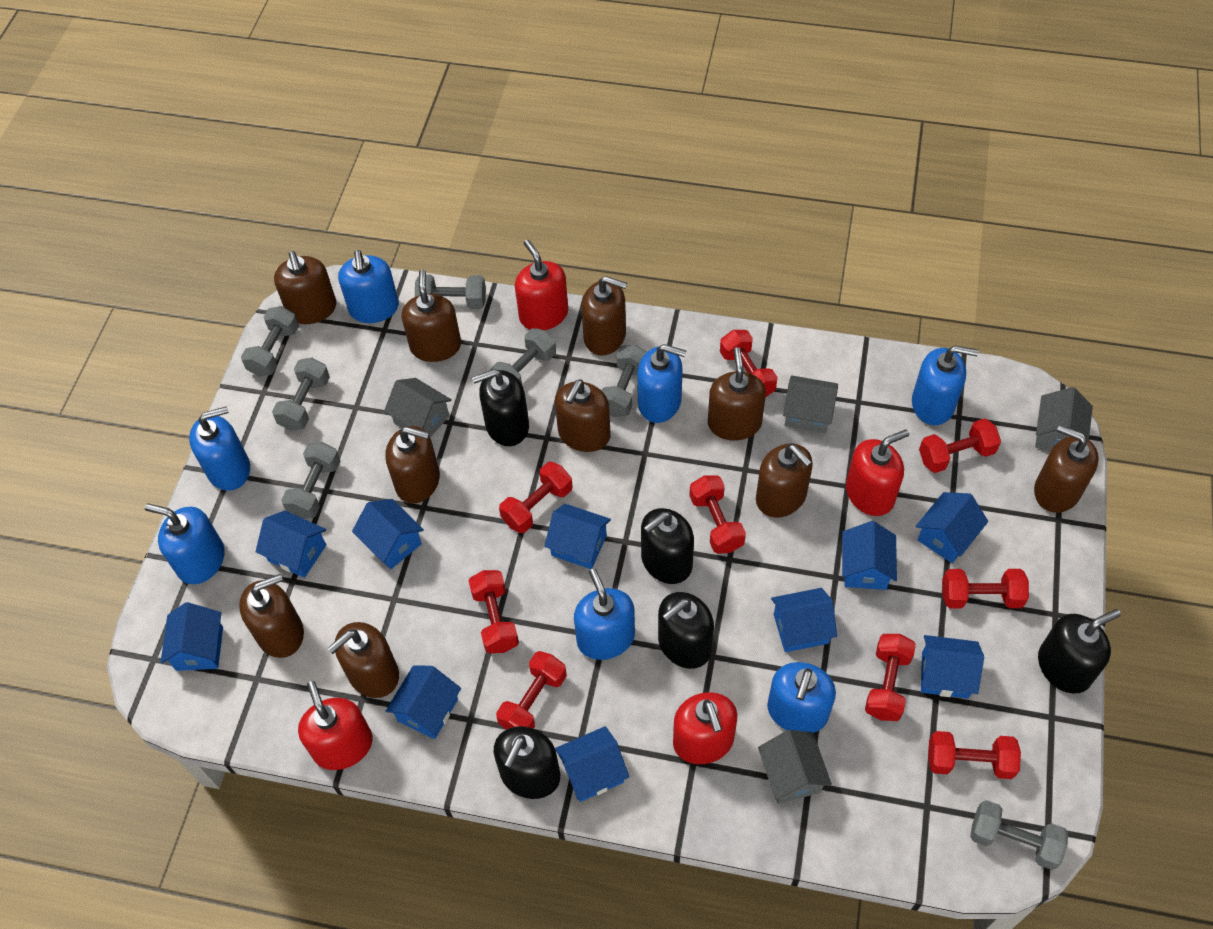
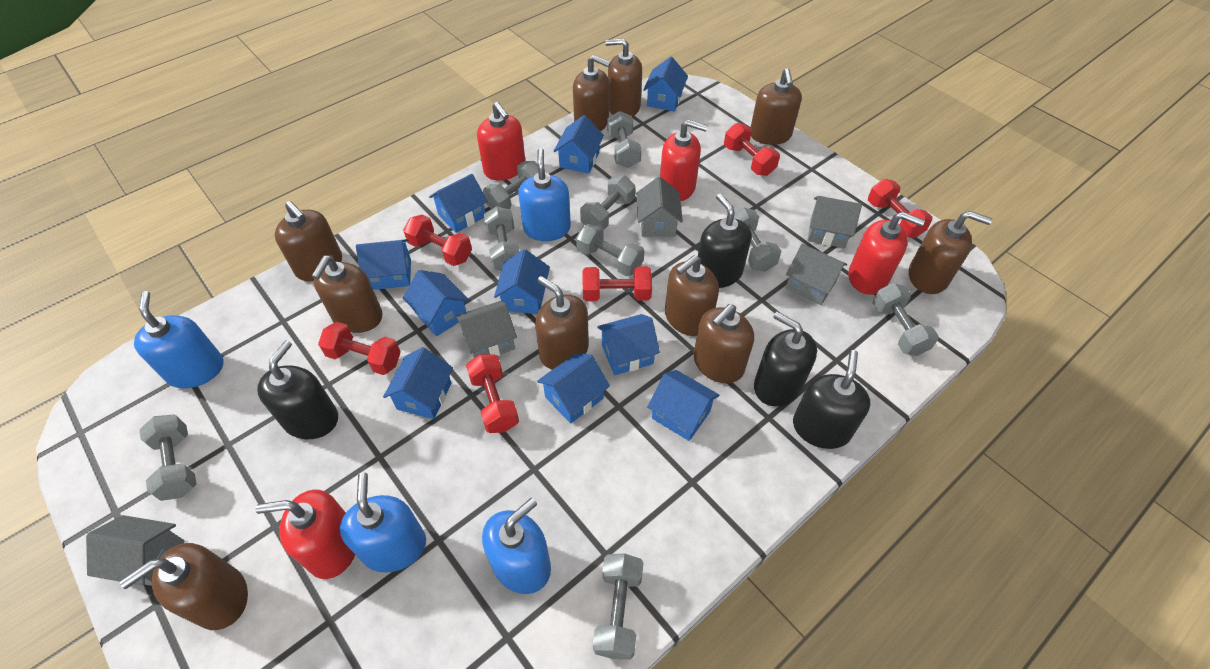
black soap dispenser: [472,369,529,446] [493,726,560,799] [641,508,694,584] [658,592,714,669] [1038,609,1121,693] = 5 -> [257,340,338,439] [698,194,752,288] [754,312,817,407] [793,350,870,449] = 4
blue soap dispenser: [145,503,225,584] [189,406,250,491] [338,250,399,323] [574,568,635,660] [637,344,686,423] [767,662,836,733] [912,345,979,425] = 7 -> [134,291,224,389] [340,472,426,573] [482,498,551,594] [518,148,571,241] = 4
grey dumbbell: [241,306,299,377] [272,358,330,431] [281,442,340,519] [415,274,486,309] [490,328,556,384] [601,345,647,417] [970,800,1068,870] = 7 -> [139,415,197,501] [483,161,538,209] [484,206,520,270] [576,222,644,276] [580,175,635,231] [593,553,643,659] [607,111,642,168] [734,207,781,272] [873,283,939,356] = 9
grey house: [384,378,452,437] [758,730,832,804] [783,375,838,433] [1035,387,1093,451] = 4 -> [86,515,185,586] [456,301,517,358] [636,177,683,237] [786,244,847,305] [808,196,862,248] = 5
red dumbbell: [468,570,519,653] [496,651,567,730] [499,462,573,533] [689,475,746,554] [720,330,778,398] [865,634,916,721] [919,418,1001,473] [928,731,1021,779] [942,569,1029,609] = 9 -> [318,322,401,375] [403,214,472,266] [466,354,519,433] [583,266,652,301] [724,123,780,176] [868,179,932,238] = 6

